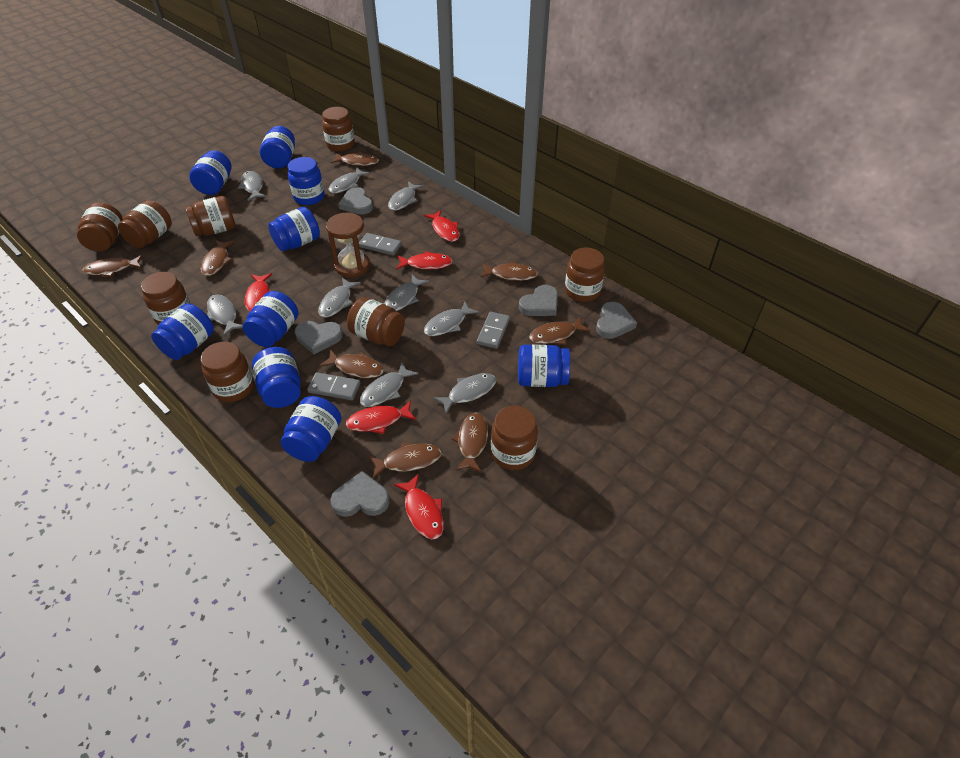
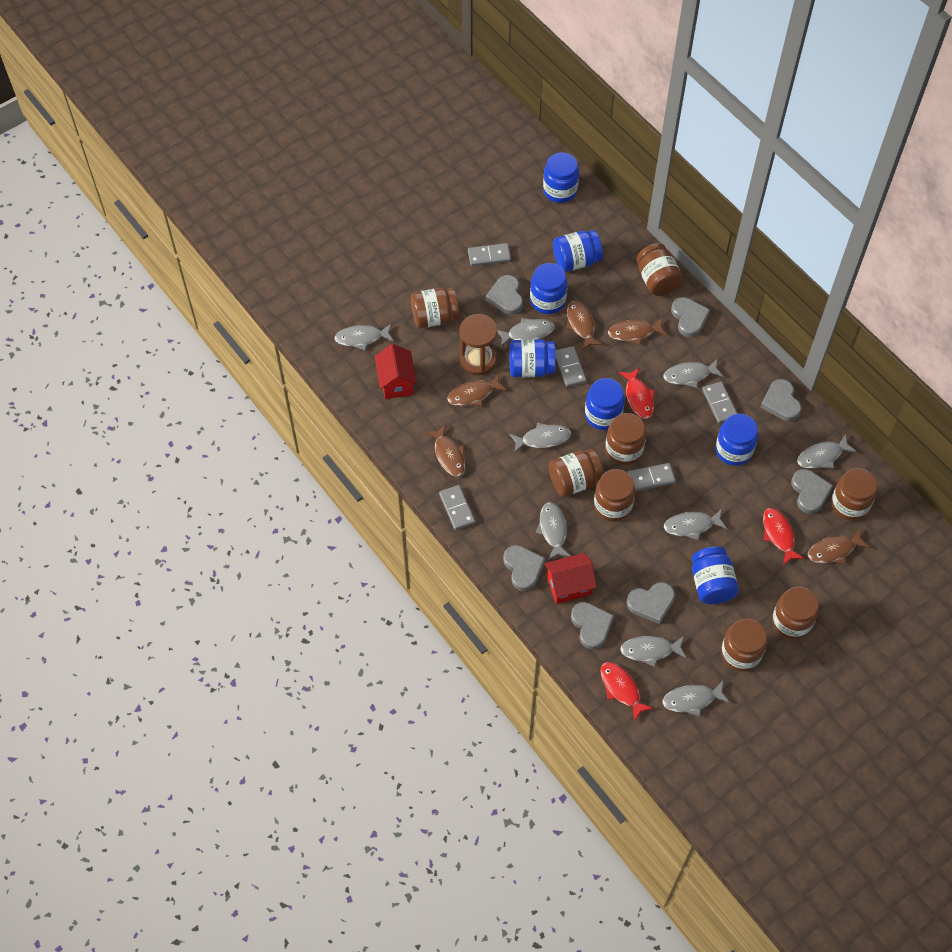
blue jar: [151,303,214,360] [189,150,232,195] [243,291,298,347] [252,347,301,408] [260,126,295,169] [268,207,320,251] [280,396,341,462] [288,157,325,205] [518,345,570,387] = 9 -> [509,339,556,378] [530,263,568,314] [543,152,579,203] [553,230,603,272] [585,378,625,430] [692,547,739,604] [715,414,758,466] = 7
brown fish: [82,255,143,277] [201,240,235,276] [320,349,384,378] [331,152,379,166] [368,442,442,478] [452,413,488,473] [480,261,538,281] [529,317,590,344] = 8 -> [426,424,465,476] [447,373,507,406] [566,301,602,350] [608,318,667,345] [808,528,870,564] = 5
brown jar: [77,202,123,252] [118,200,172,248] [141,272,191,325] [185,196,236,236] [200,342,254,402] [322,107,355,152] [347,297,405,346] [491,406,538,470] [565,248,605,302] = 9 -> [411,288,459,329] [549,449,604,497] [594,469,635,522] [605,413,646,465] [637,243,683,296] [721,619,767,671] [772,587,819,639] [831,468,877,521] = 8
grey domino: [307,372,360,400] [359,233,402,256] [477,312,510,349] = 3 -> [439,485,475,530] [468,243,511,266] [555,346,587,387] [627,463,676,492] [702,382,737,424] = 5
grey heart: [295,321,343,354] [330,471,390,517] [338,187,373,214] [519,285,558,316] [596,302,637,339] = 5 -> [486,275,523,315] [503,545,545,591] [571,602,614,650] [627,582,675,624] [671,297,710,337] [761,379,801,421] [791,469,833,514] = 7
red fish: [245,273,272,312] [346,400,416,434] [394,474,444,539] [396,251,453,270] [424,210,460,242] = 5 -> [600,662,654,721] [619,367,655,419] [763,508,805,565] = 3
red house: none = 0 -> [375,344,417,399] [544,553,597,604] = 2

